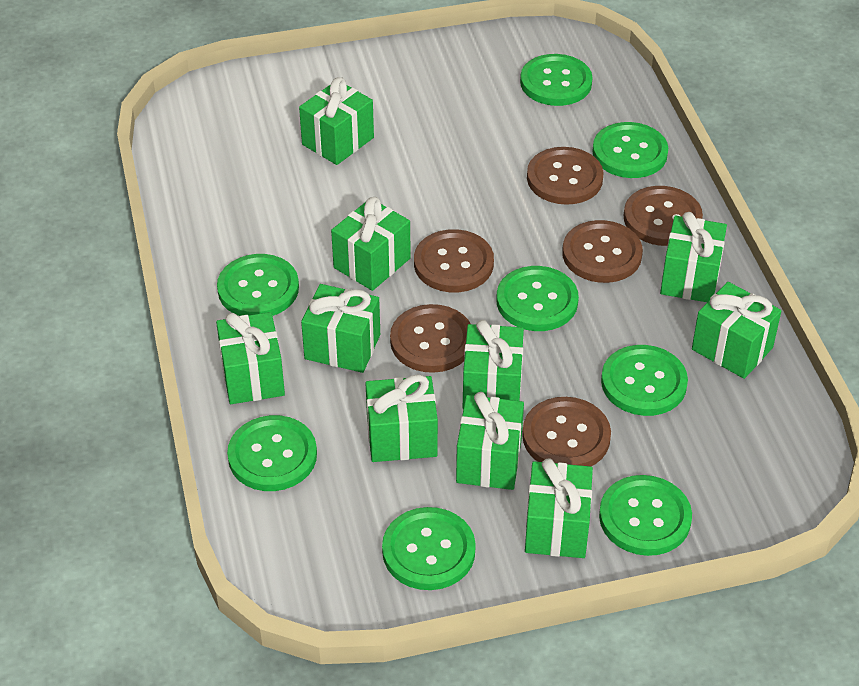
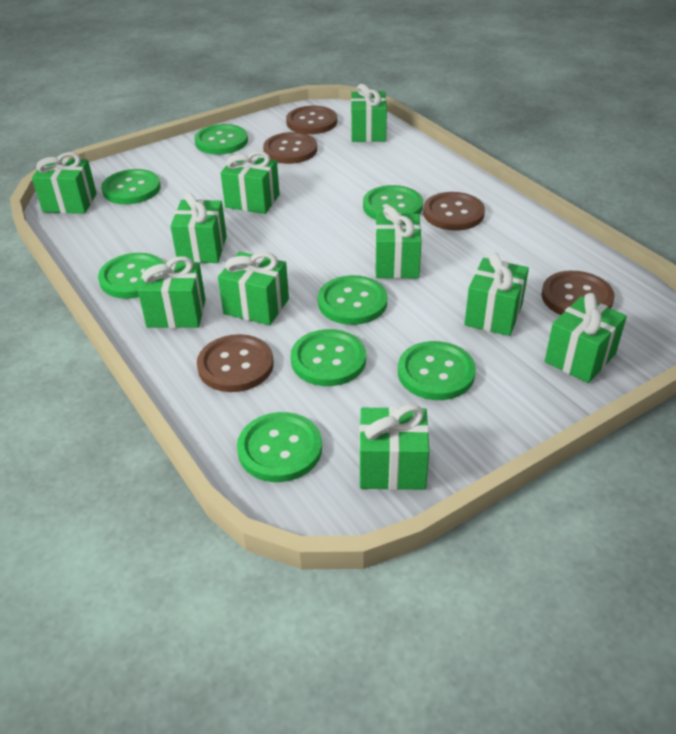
brown button: [390,304,471,373] [414,229,494,292] [522,397,611,466] [527,147,604,205] [562,220,643,283] [623,186,703,246] = 6 -> [197,334,274,392] [263,132,317,164] [286,106,337,134] [423,192,485,231] [541,271,615,315] = 5

